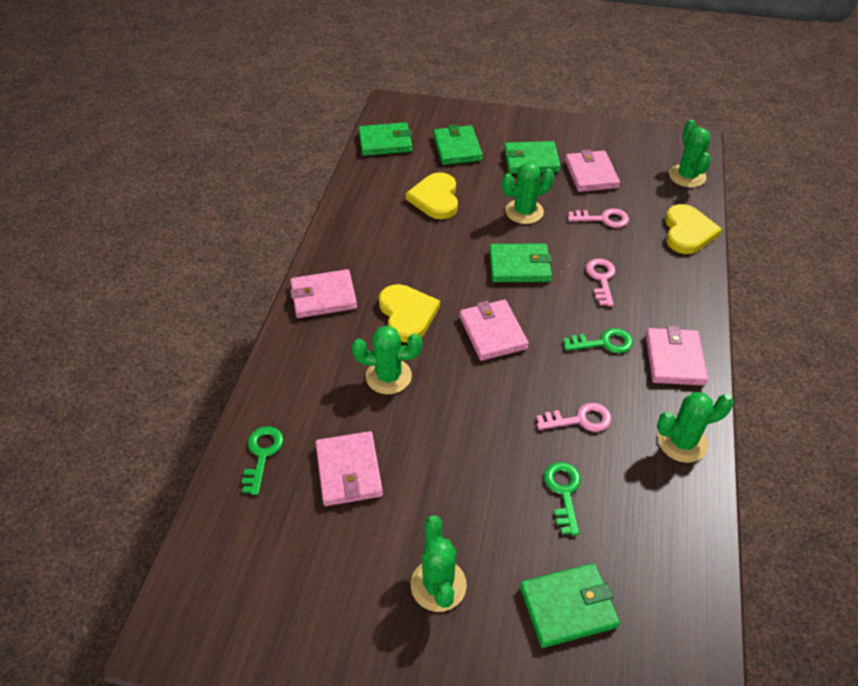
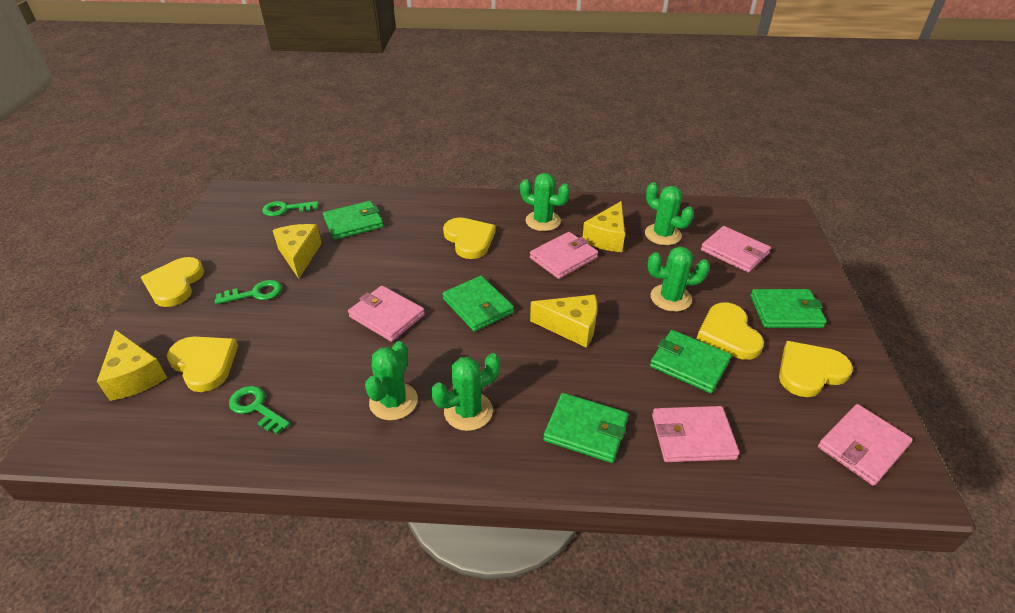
pink key: [536,403,612,432] [568,208,629,228] [586,258,616,307] = 3 -> none = 0
yellow cheese: none = 0 -> [97,329,167,401] [273,224,322,279] [530,295,597,348] [583,201,625,252] = 4
yellow heart: [379,284,440,342] [406,172,458,219] [665,204,722,254] = 3 -> [141,257,204,307] [167,336,238,392] [443,217,496,259] [697,303,764,360] [779,341,853,397] = 5

